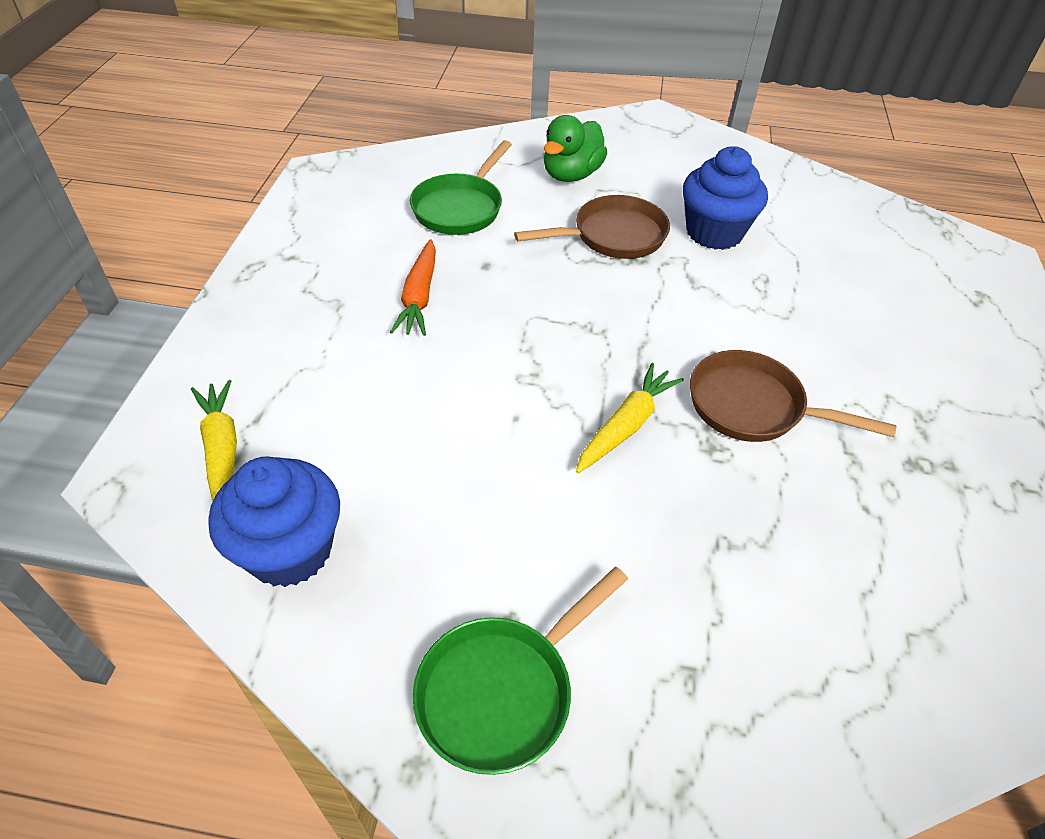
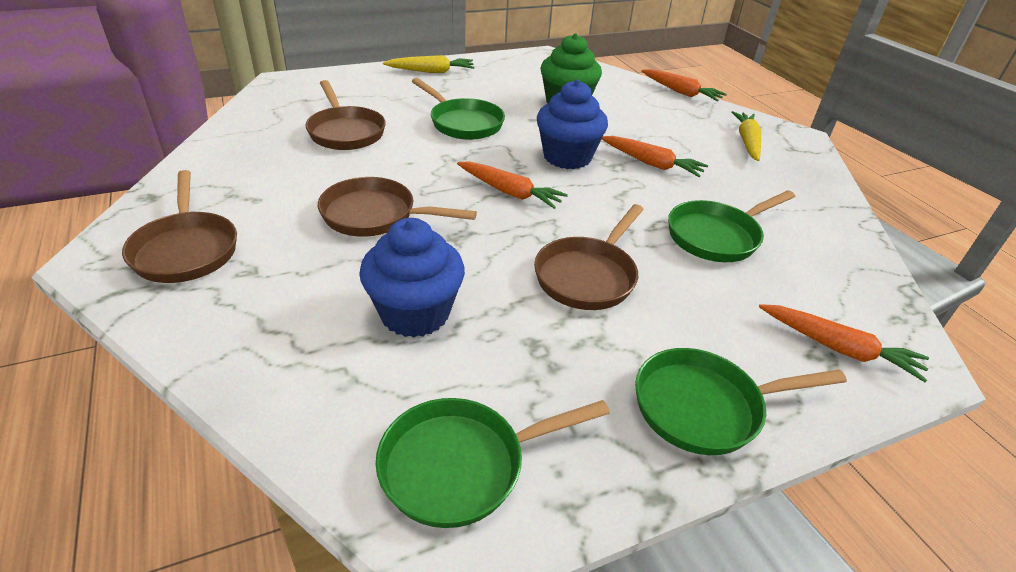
brown pan: [514,195,670,259] [690,350,896,442] = 2 -> [122,170,237,283] [306,80,386,150] [318,177,477,237] [534,204,644,310] = 4
green cupcake: none = 0 -> [540,33,602,104] = 1
green duck: [544,115,607,182] = 1 -> none = 0
green pan: [410,140,512,235] [413,567,628,775] = 2 -> [376,398,610,528] [412,78,505,140] [635,348,847,455] [668,190,795,262] = 4
orange carrot: [390,239,436,336] = 1 -> [457,161,568,209] [602,136,708,177] [641,69,727,101] [759,304,929,382] = 4

